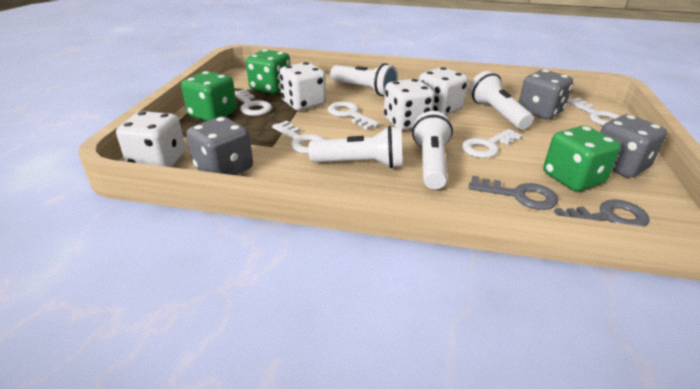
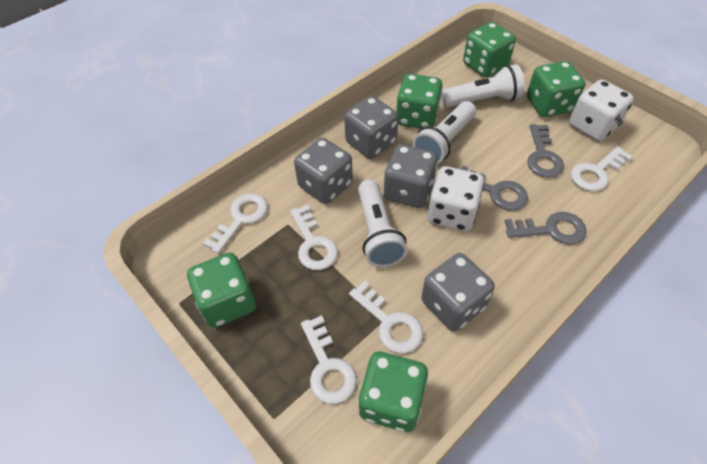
green dice: [181,71,237,121] [246,49,290,94] [543,126,621,191] = 3 -> [187,252,256,328] [359,351,428,432] [396,74,443,129] [463,22,516,77] [527,61,585,117] = 5
grey dice: [186,116,253,175] [518,69,573,119] [600,115,667,178] = 3 -> [294,138,353,204] [344,96,399,158] [384,144,438,208] [421,253,495,331] = 4
grey key: [468,176,558,210] [554,199,650,226] = 2 -> [461,166,528,211] [505,212,587,244] [527,124,564,178] = 3
white dice: [116,111,185,167] [279,62,326,110] [384,79,435,130] [419,67,468,115] = 4 -> [428,166,484,231] [569,80,634,141] = 2
white flashlight: [309,126,403,168] [330,63,398,96] [412,111,453,189] [469,71,533,130] = 4 -> [358,180,408,267] [412,101,476,164] [441,64,525,108] = 3

